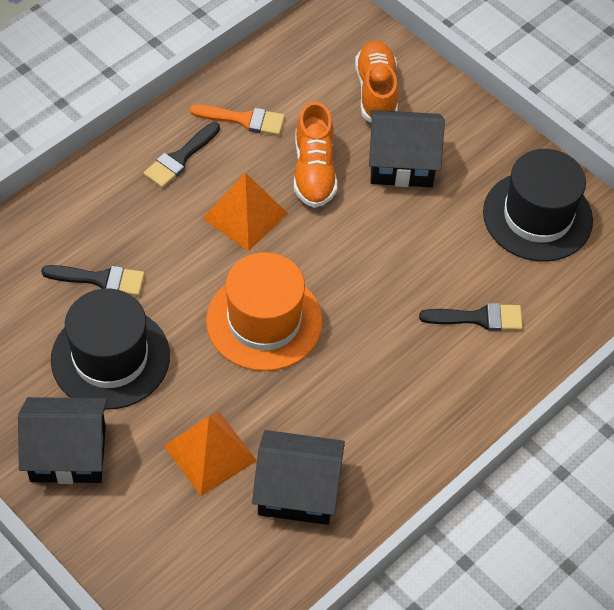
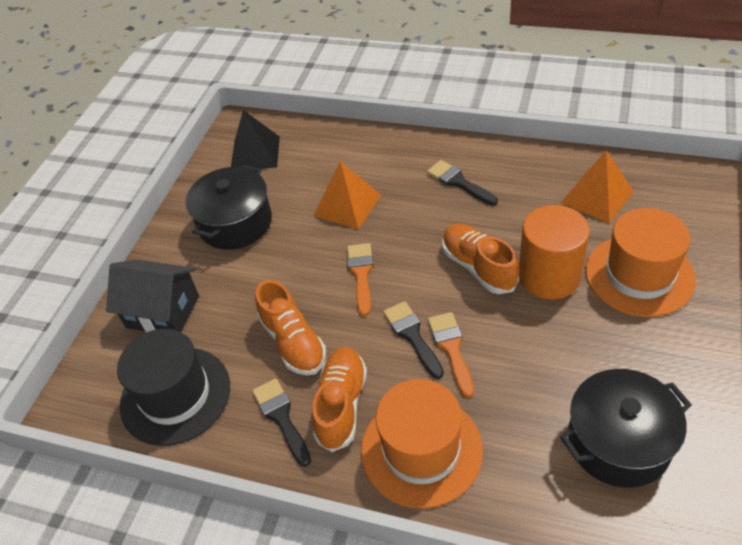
black hat: [51,288,170,410] [483,149,593,261] = 2 -> [117,329,230,446] = 1
black house: [18,397,108,484] [252,430,345,525] [369,110,445,187] = 3 -> [106,260,199,332] = 1
black pot: none = 0 -> [186,165,272,250] [560,369,692,488] = 2
black pyramid: none = 0 -> [231,110,280,169] = 1
orange brush: [190,105,285,136] = 1 -> [347,243,373,316] [428,312,474,398] = 2
orange cylinder: none = 0 -> [519,205,590,299] = 1
orange hat: [206,252,322,371] = 1 -> [361,379,483,509] [586,208,696,317] = 2
orange shoe: [294,101,337,208] [355,41,398,123] = 2 -> [255,280,326,375] [312,347,367,452] [442,224,519,294] = 3

